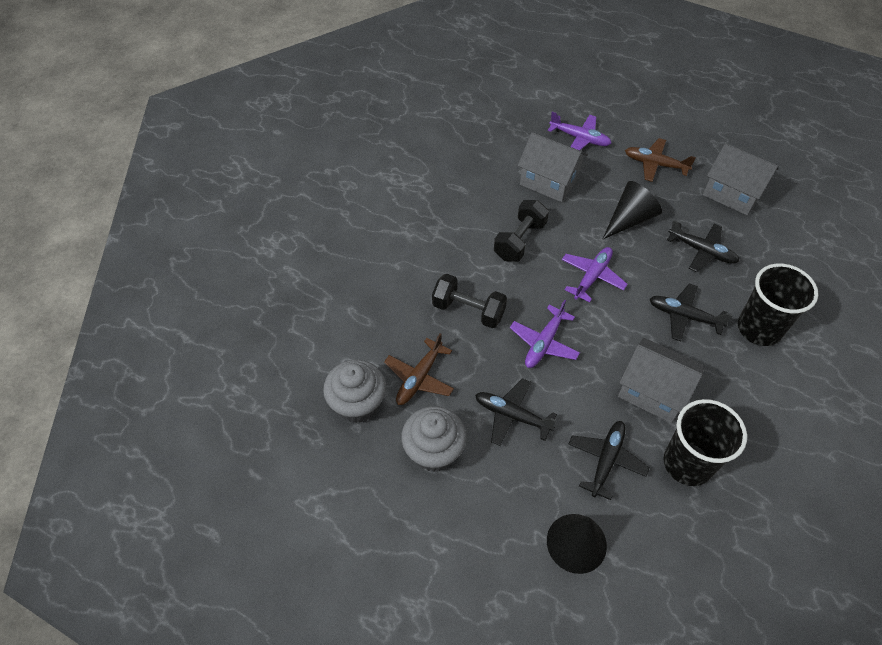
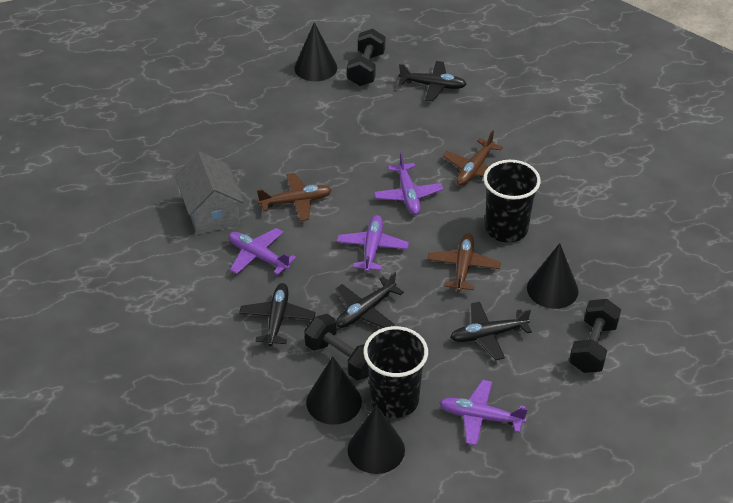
black cone: [547,514,607,574] [602,181,662,240] = 2 -> [294,22,337,81] [306,356,362,425] [348,405,405,474] [527,243,579,309] = 4
black dumbbell: [432,274,507,328] [494,200,549,262] = 2 -> [304,314,369,380] [347,29,385,86] [569,299,621,373] = 3
brown plane: [384,333,454,405] [625,138,696,182] = 2 -> [257,173,332,221] [427,233,501,292] [443,130,503,186] = 3
grey cupcake: [323,360,386,423] [401,406,467,471] = 2 -> none = 0
grey house: [518,132,588,202] [618,338,704,423] [703,143,779,215] = 3 -> [175,152,244,235] = 1
purple plane: [510,300,580,368] [548,112,612,150] [562,247,628,303] = 3 -> [229,228,296,275] [337,215,409,272] [374,152,443,215] [439,380,528,446] = 4

